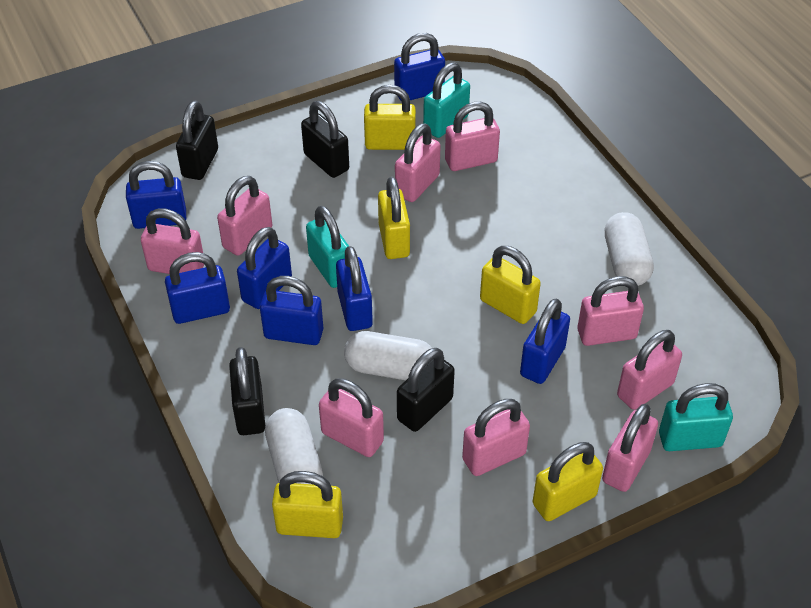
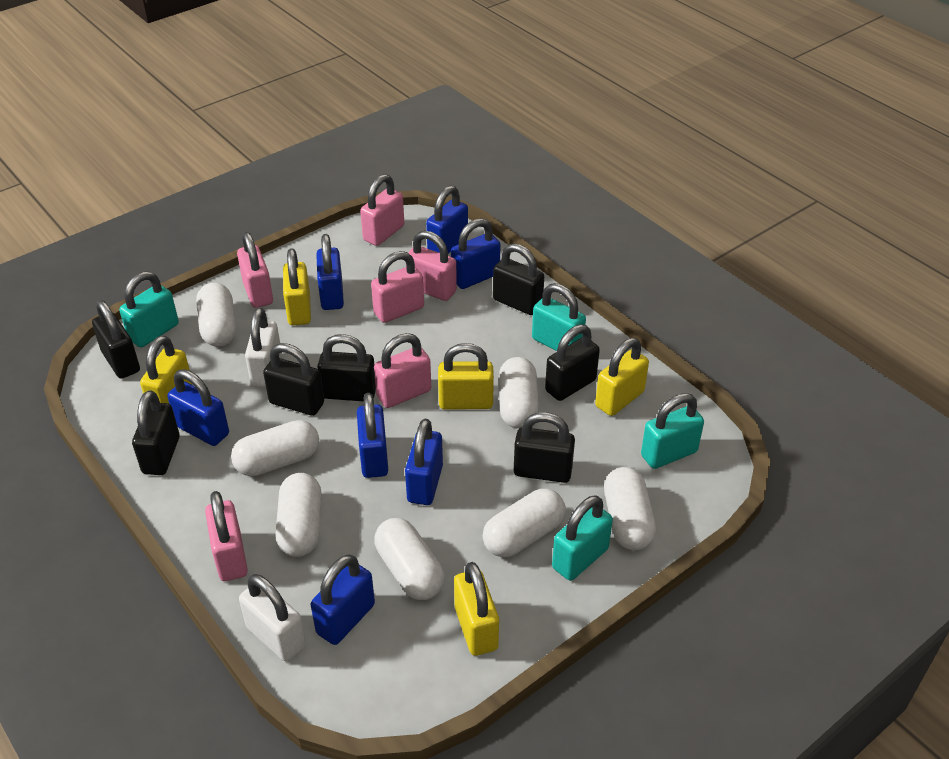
black padlock: [176,101,218,180] [229,347,265,435] [301,101,349,178] [397,348,455,432] = 4 -> [92,300,140,379] [132,390,180,475] [263,343,324,416] [317,334,376,402] [493,243,544,315] [514,412,575,483] [545,324,600,401] = 7
pink padlock: [141,208,204,274] [217,176,272,256] [319,378,384,457] [395,123,441,202] [445,102,500,171] [462,399,530,476] [577,276,644,346] [602,404,658,492] [617,330,682,410] = 9 -> [205,491,248,581] [237,232,273,308] [360,174,404,246] [371,251,424,323] [374,333,431,408] [408,231,457,301] = 6
turquoise padlock: [306,206,349,288] [423,62,470,138] [659,383,733,451] = 3 -> [119,271,179,348] [532,283,586,351] [552,495,613,581] [641,393,704,469] = 4
white capsule: [265,408,323,484] [344,331,432,380] [604,212,654,286] = 3 -> [196,283,236,347] [231,420,319,476] [275,473,321,557] [374,518,445,600] [483,489,566,557] [499,357,539,429] [604,467,656,550] = 7
white padlock: none = 0 -> [239,574,306,662] [245,307,282,388] = 2

